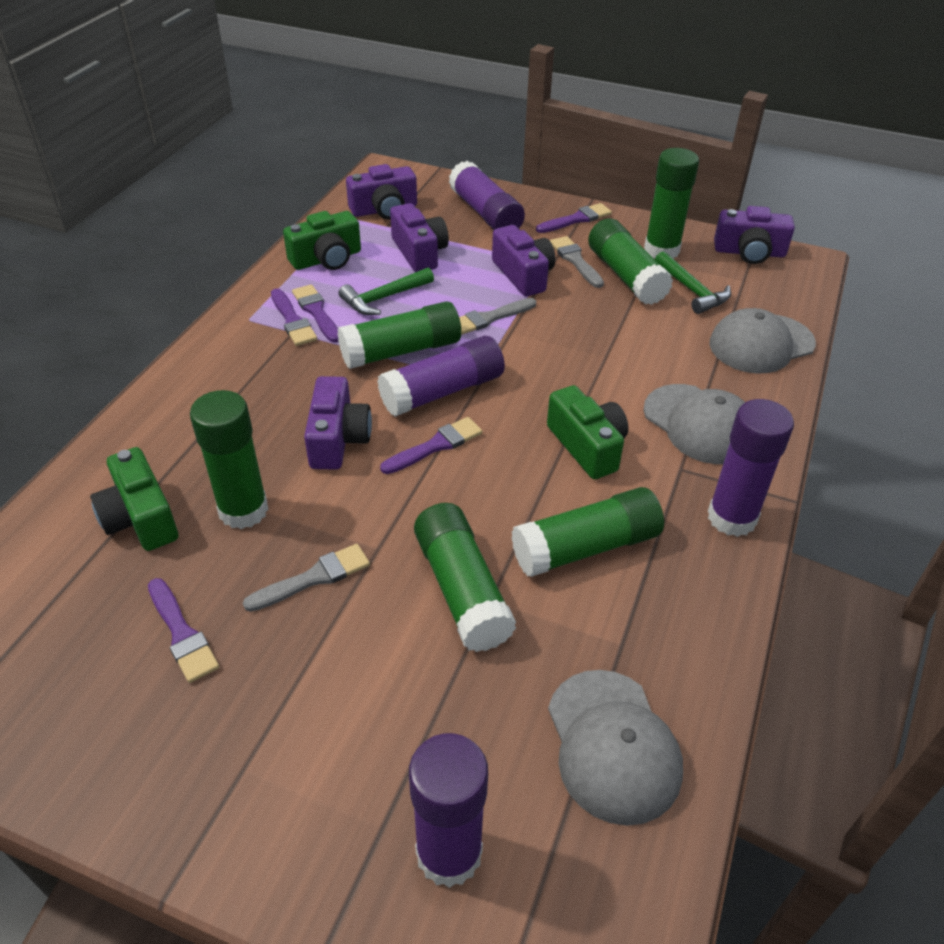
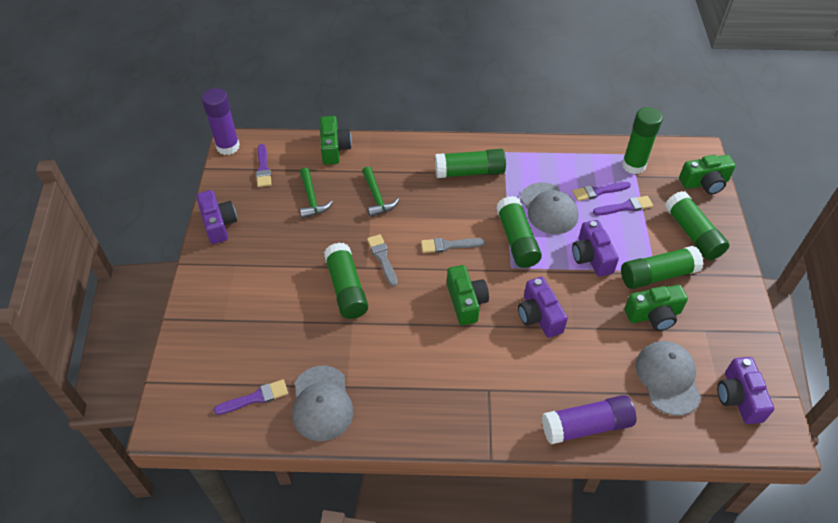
green camera: [90,447,178,551] [283,211,361,270] [547,385,628,479] = 3 -> [320,116,352,165] [447,265,489,325] [624,285,688,331] [679,155,736,195] = 4
grey brush: [243,544,370,612] [459,298,536,335] [550,236,604,288] = 3 -> [367,234,398,286] [421,238,485,253] = 2
purple brush: [148,578,219,683] [271,288,317,346] [292,284,338,343] [380,417,482,474] [536,203,612,233] = 5 -> [214,379,288,415] [256,144,272,187] [572,182,631,201] [593,196,653,216] = 4
purple camera: [304,376,372,470] [346,164,417,219] [390,203,449,272] [492,225,555,296] [714,206,795,264] = 5 -> [196,190,237,244] [518,277,568,338] [572,220,619,277] [717,357,774,424] = 4
purple glue stick: [377,336,505,417] [409,733,488,888] [449,161,525,230] [708,399,794,537] = 4 -> [201,88,240,155] [542,395,636,444] = 2

